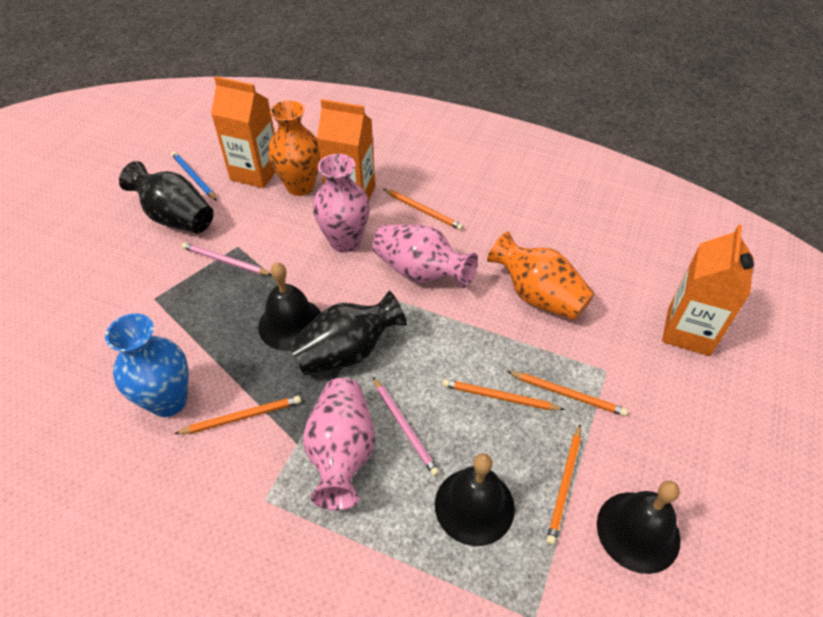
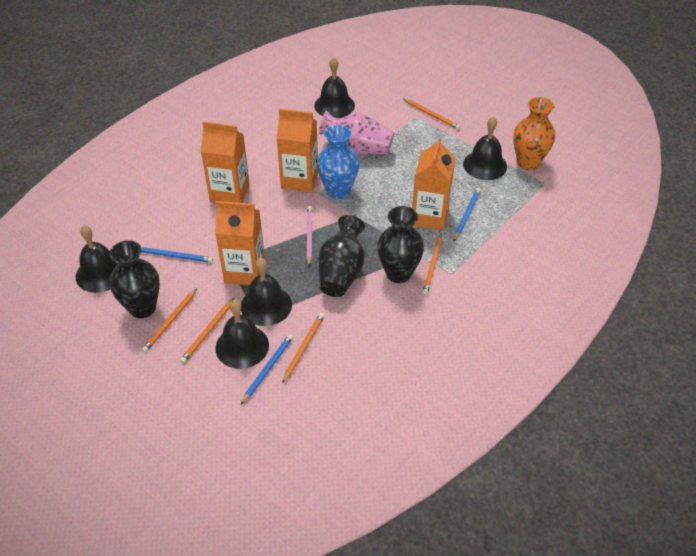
black bell: [258,262,321,351] [435,453,515,546] [597,481,681,574] = 3 -> [76,225,118,293] [215,300,269,369] [241,258,292,326] [314,57,355,118] [463,116,507,180] = 5
black vase: [119,161,214,233] [288,291,407,375] = 2 -> [109,240,160,318] [319,215,365,297] [377,206,424,283] = 3
blue pencil: [171,151,217,201] = 1 -> [141,247,213,263] [241,334,293,404] [454,188,481,241] = 3
orange carton: [211,76,276,188] [317,99,375,200] [662,225,754,356] = 3 -> [201,122,250,203] [215,201,265,285] [276,109,318,192] [412,137,455,231] = 4
orange vase: [268,100,320,196] [487,232,595,321] = 2 -> [513,97,555,170] = 1
pink pencil: [182,243,272,275] [373,377,440,476] = 2 -> [307,206,312,266] = 1
pink vase: [303,378,375,510] [313,154,370,252] [372,224,478,288] = 3 -> [319,111,394,154] = 1

